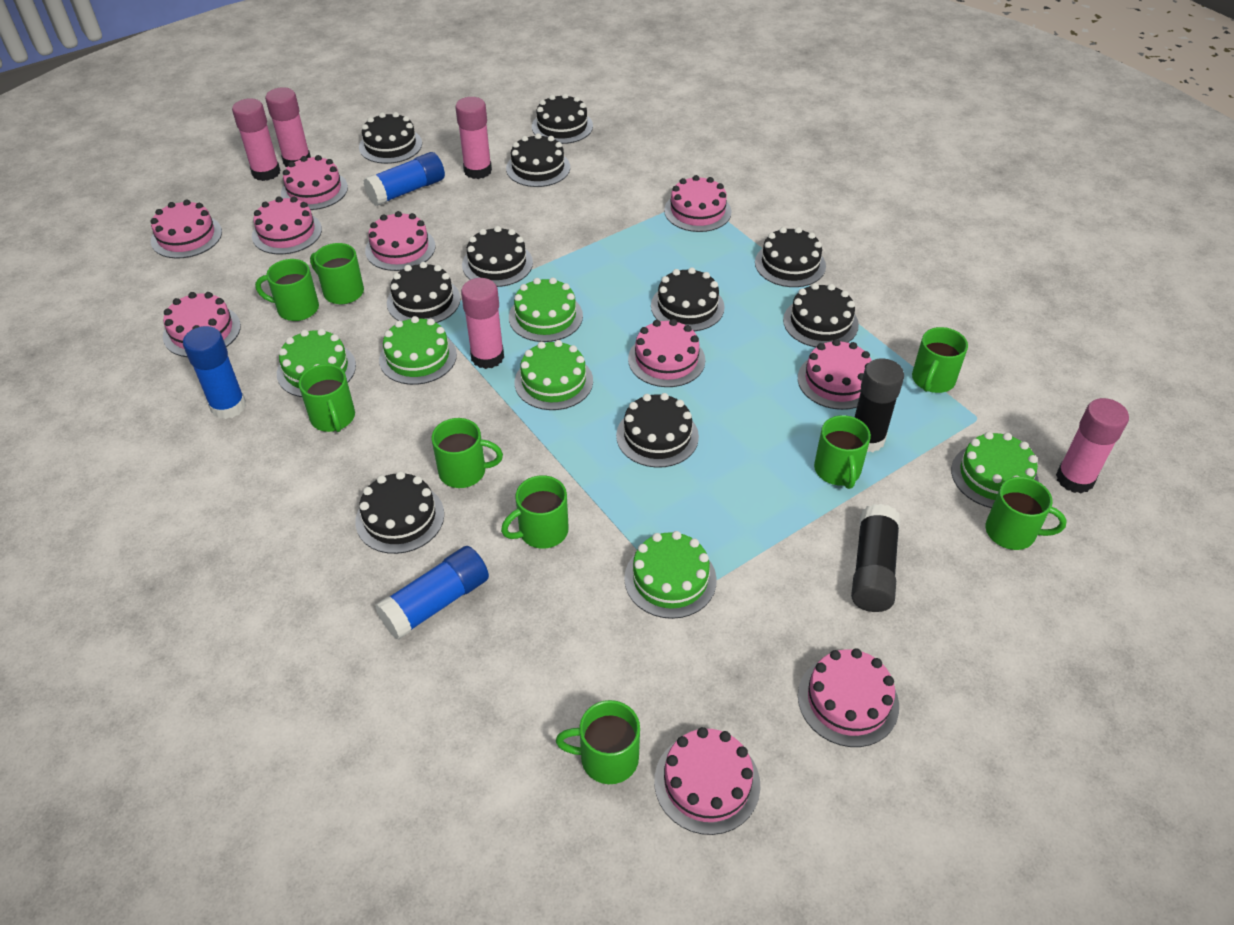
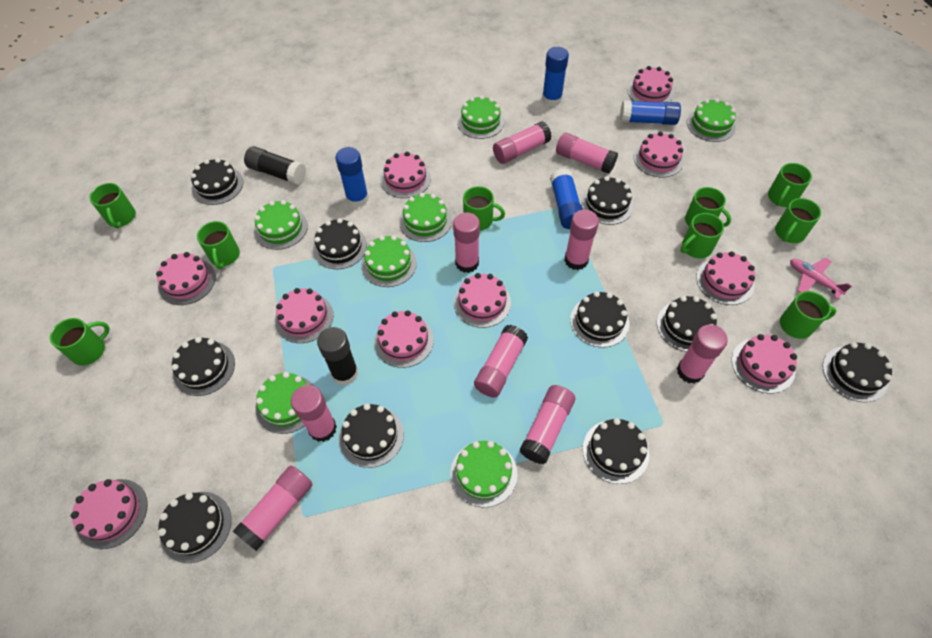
blue glue stick: [183,326,246,419] [363,152,445,206] [375,546,489,639] = 3 -> [335,147,369,207] [542,47,569,106] [550,169,583,229] [620,100,681,125] = 4
green cake: [277,329,356,397] [379,316,457,385] [509,278,583,342] [515,340,593,410] [624,531,717,619] [951,432,1039,508] = 6 -> [254,200,308,250] [255,372,314,434] [361,235,417,287] [399,193,452,242] [450,441,517,507] [457,95,504,139] [687,98,736,142] = 7
pink glue stick: [232,98,280,181] [265,87,311,167] [455,97,492,179] [461,278,504,369] [1056,398,1129,494] = 5 -> [233,466,313,551] [291,385,337,442] [453,213,480,273] [474,325,528,397] [493,121,552,164] [520,385,575,464] [556,132,618,174] [564,210,599,270] [677,325,728,384] = 9
pink plane: none = 0 -> [790,258,852,299] = 1

